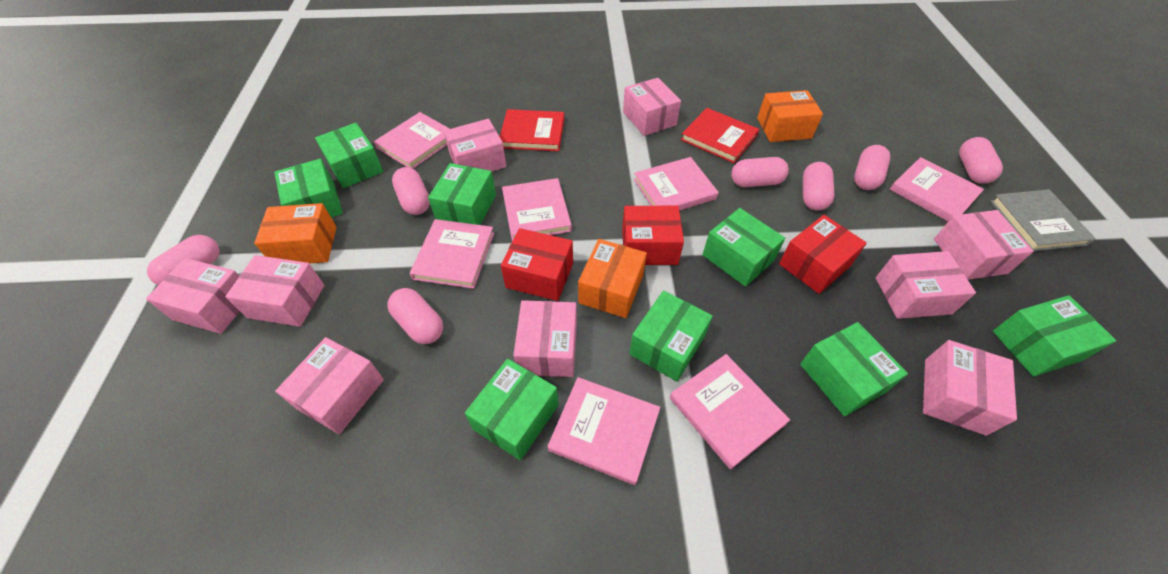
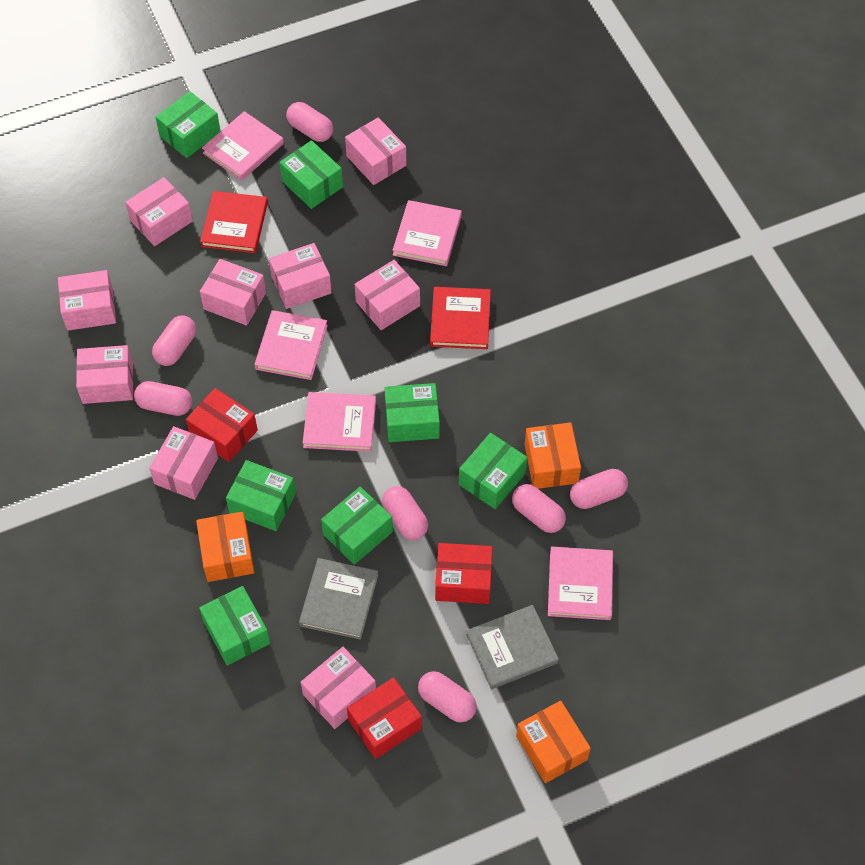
green box: [274,159,343,218] [315,123,384,188] [428,163,496,225] [465,359,559,461] [629,290,713,382] [702,208,785,287] [800,322,908,417] [993,295,1116,377] = 8 -> [156,91,220,158] [199,586,270,666] [226,460,296,531] [279,140,343,209] [321,487,393,565] [385,383,440,442] [459,433,527,509] = 7
grey book: [990,189,1096,251] = 1 -> [299,558,378,640] [466,605,559,689] = 2
pink book: [374,112,450,169] [410,219,494,289] [502,178,572,242] [548,377,660,485] [634,157,719,211] [670,354,790,470] [890,157,984,221] = 7 -> [202,111,284,181] [254,310,328,380] [303,392,376,452] [393,200,462,266] [548,547,613,620] = 5

